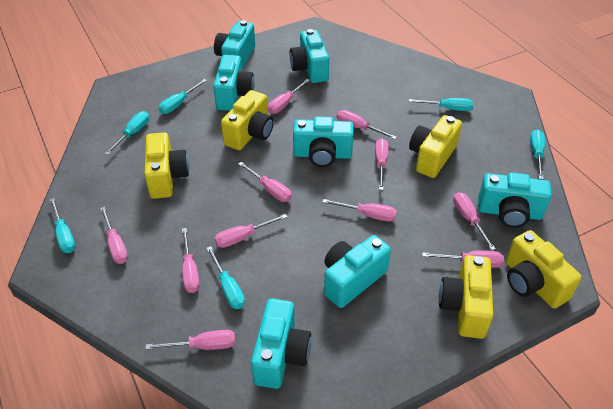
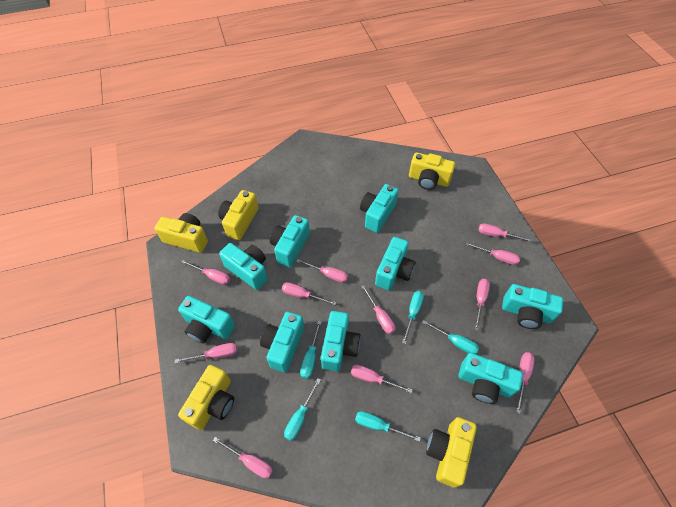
turquoise camera: [213,55,255,111] [214,20,255,69] [251,299,311,389] [289,29,329,83] [293,117,354,167] [324,235,391,308] [478,173,552,228] = 7 -> [178,296,235,343] [219,243,268,290] [260,312,304,372] [270,215,310,267] [321,311,361,371] [360,184,399,233] [375,237,416,290] [458,353,523,404] [502,284,563,329] = 9
turquoise screwdriver: [49,198,75,253] [104,111,149,155] [159,79,207,114] [207,246,245,309] [409,98,474,111] [530,129,545,179] = 6 -> [284,378,321,441] [300,320,322,379] [355,411,421,442] [402,291,424,344] [422,320,479,354] = 5

